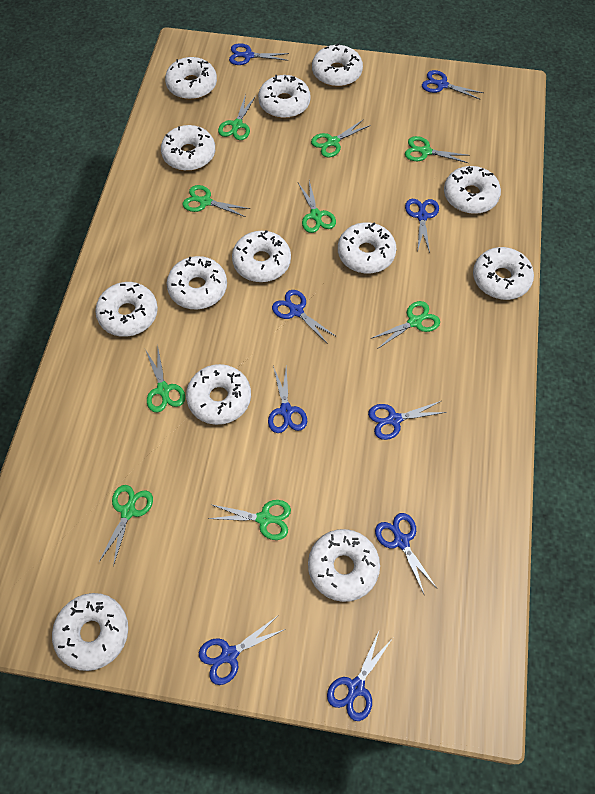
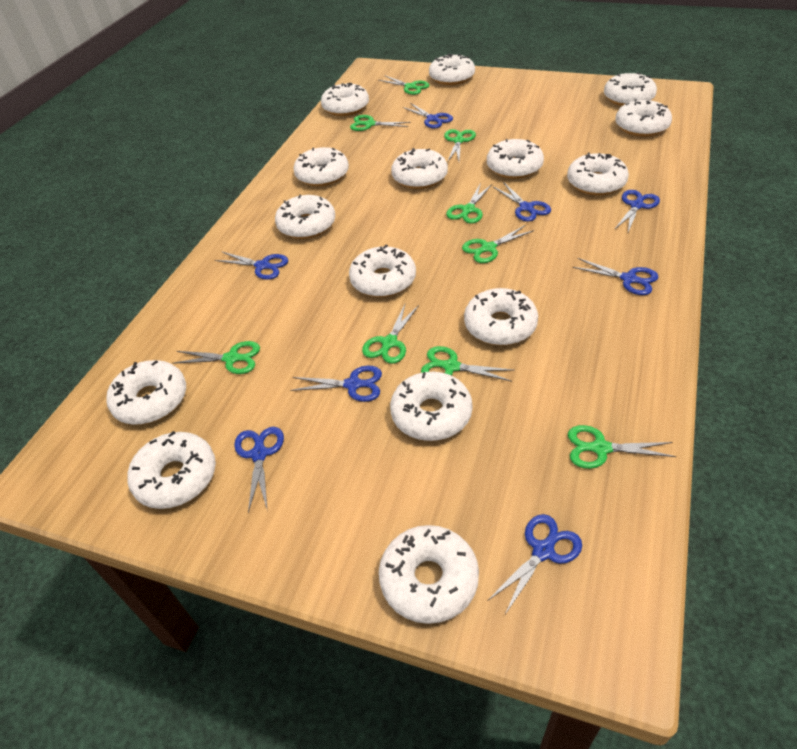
blue scissors: [199,617,285,685] [229,43,289,65] [268,366,307,433] [272,290,337,344] [327,629,393,721] [368,401,447,440] [375,513,437,596] [405,199,439,253] [422,70,484,100] = 9 -> [215,251,288,280] [234,427,284,513] [290,366,382,402] [403,103,453,128] [487,514,582,614] [493,182,551,222] [573,258,658,295] [614,190,660,232] = 8
white donut: [52,593,128,671] [95,282,158,337] [161,125,215,171] [165,57,217,100] [167,256,227,309] [186,364,251,425] [232,230,291,282] [258,75,311,118] [308,529,380,602] [312,43,363,87] [338,222,396,273] [444,166,501,214] [473,247,534,300] = 13 -> [106,360,186,425] [127,431,216,509] [275,194,335,239] [293,147,349,186] [321,83,369,116] [349,245,416,297] [379,525,479,624] [390,372,473,441] [391,148,448,189] [429,54,475,85] [464,288,538,346] [487,139,544,179] [567,152,629,195] [604,72,657,106] [616,99,672,137] = 15

